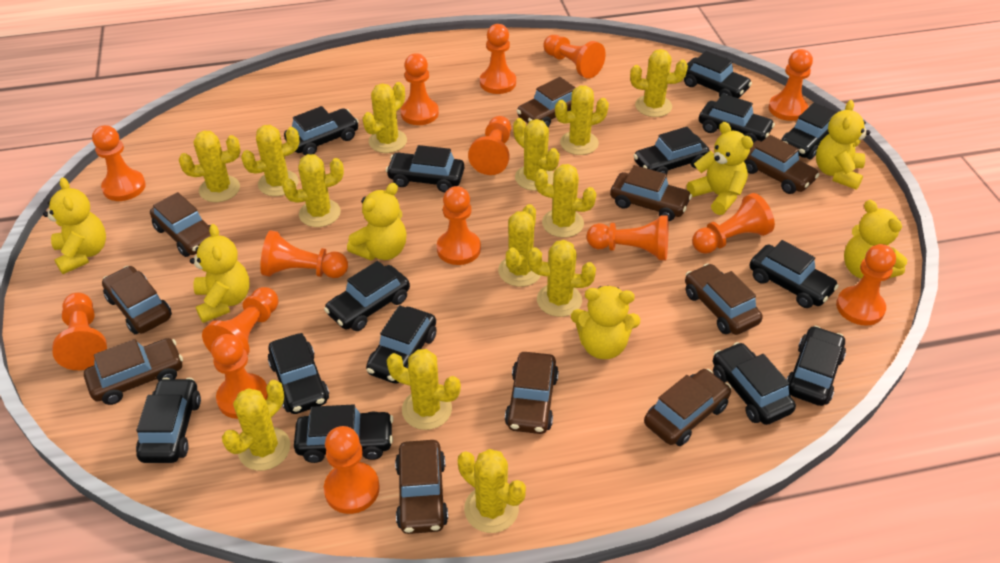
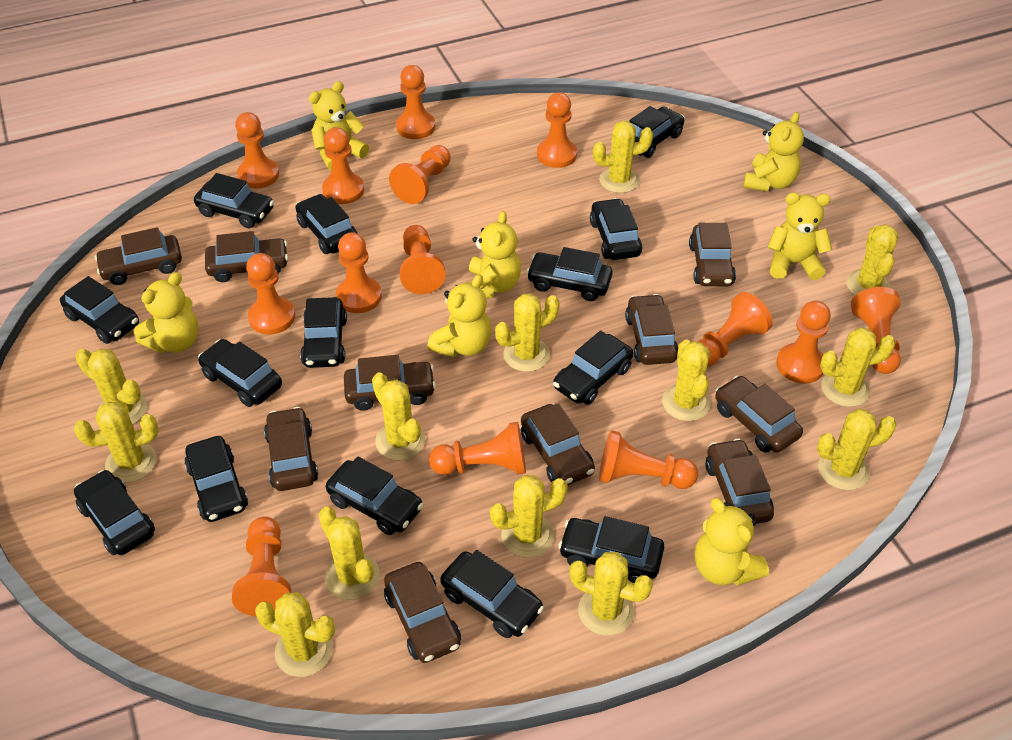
orange pawn: [52,293,107,370] [92,125,146,201] [202,287,278,356] [211,334,268,419] [260,230,348,278] [324,426,380,514] [401,53,439,125] [437,186,481,265] [468,116,511,175] [480,24,516,94] [543,35,606,79] [587,215,668,261] [692,193,775,254] [769,49,813,121] [836,244,896,326] = 15 -> [232,516,291,617] [235,112,279,189] [246,253,295,334] [322,127,364,204] [336,232,382,313] [389,145,451,204] [396,65,435,139] [399,225,446,294] [429,422,526,475] [537,92,577,168] [599,430,698,489] [698,292,773,367] [776,301,831,383] [851,287,901,374] = 14

